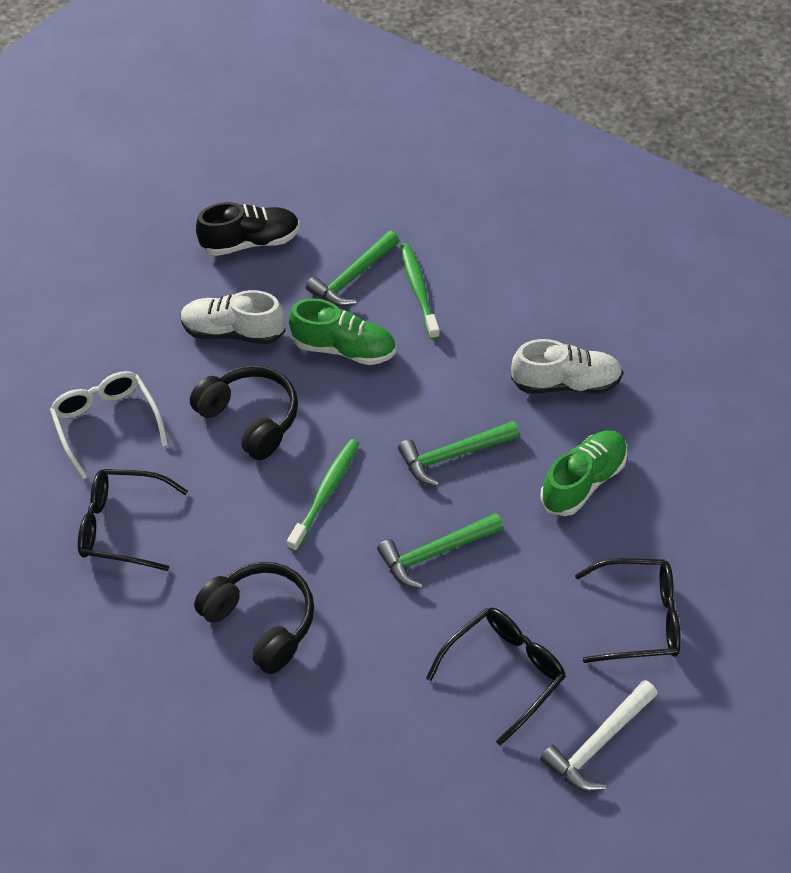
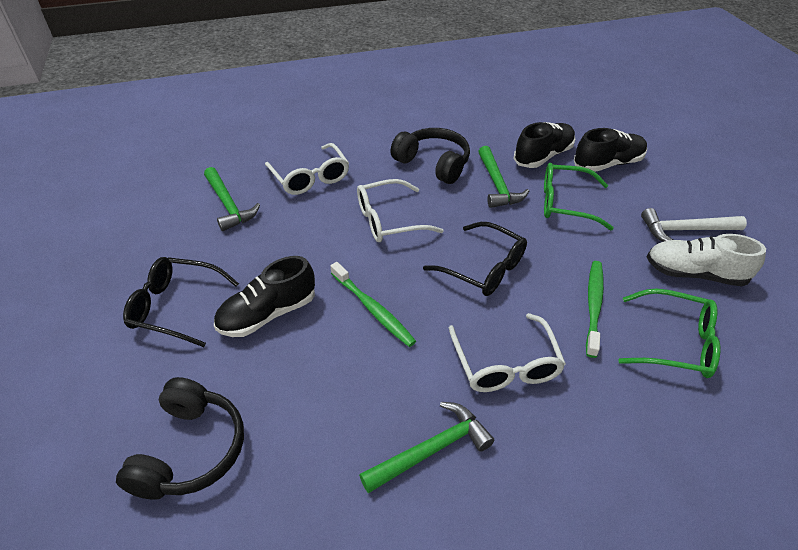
black glasses: [78,469,188,571] [426,608,566,746] [575,558,681,663] = 3 -> [123,257,239,347] [423,222,527,296] = 2
black shoe: [196,202,300,256] = 1 -> [214,256,315,337] [514,122,575,168] [574,128,647,172] = 3
green glasses: none = 0 -> [544,163,614,230] [618,288,720,378] = 2
green shoe: [289,298,396,365] [540,431,628,516] = 2 -> none = 0
white glasses: [50,371,168,479] = 1 -> [265,143,349,195] [357,179,444,242] [449,313,566,392] = 3
white shoe: [180,290,285,344] [511,339,623,394] = 2 -> [647,234,766,286] = 1

